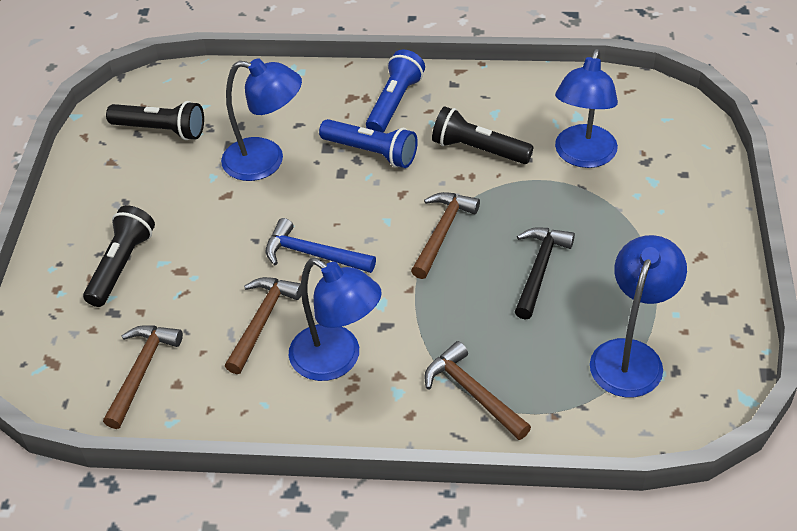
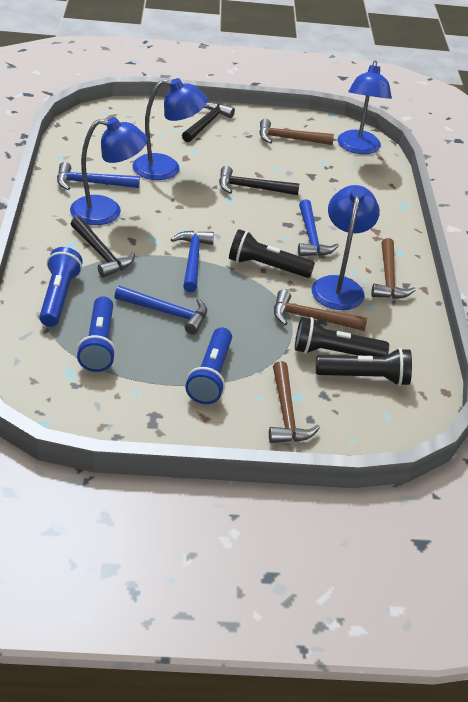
black hammer: [515,227,575,320] = 1 -> [71,217,135,278] [182,102,235,142] [219,166,299,195] = 3
blue flashlight: [319,119,418,168] [366,50,425,133] = 2 -> [39,247,83,327] [77,296,116,372] [185,327,232,404] = 3
blue hammer: [266,218,376,273] = 1 -> [57,162,140,190] [115,286,207,335] [171,231,214,292] [298,199,339,256] = 4

